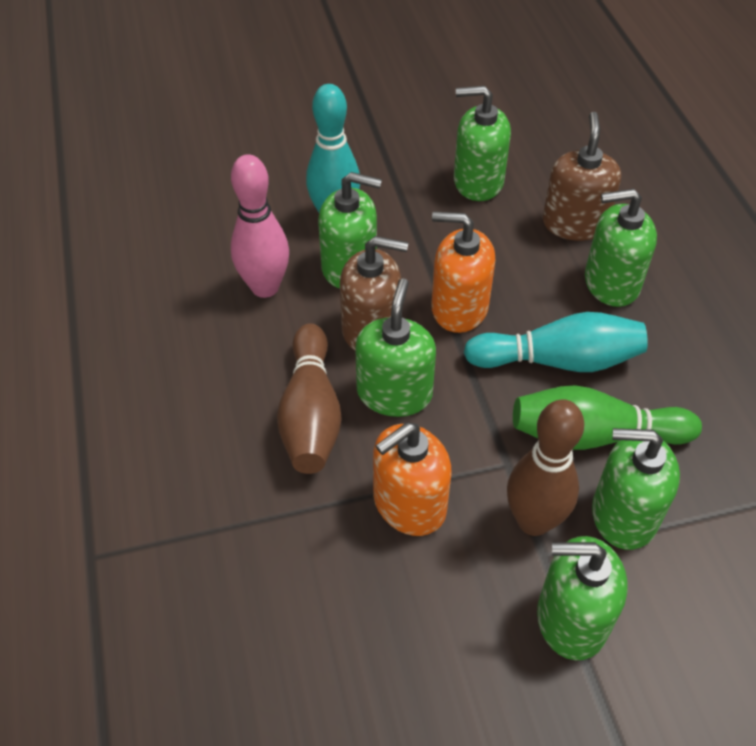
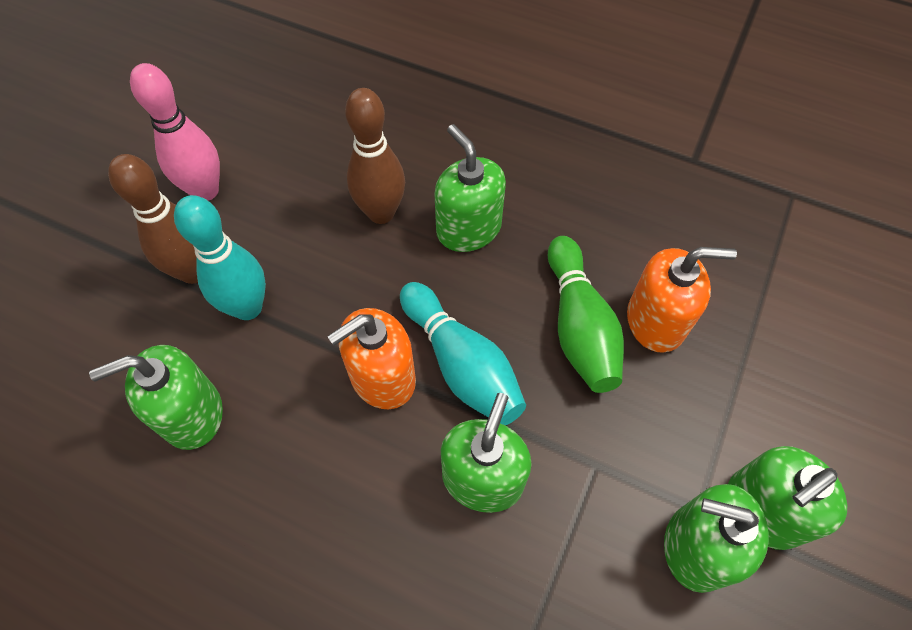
brown soap dispenser: [340,236,408,351] [542,112,621,241] = 2 -> none = 0
green soap dispenser: [318,172,382,288] [355,279,436,417] [454,86,511,201] [537,536,627,660] [585,188,657,307] [592,428,680,550] = 6 -> [89,345,223,450] [434,124,506,252] [441,393,532,513] [664,484,769,593] [728,446,847,550] = 5

